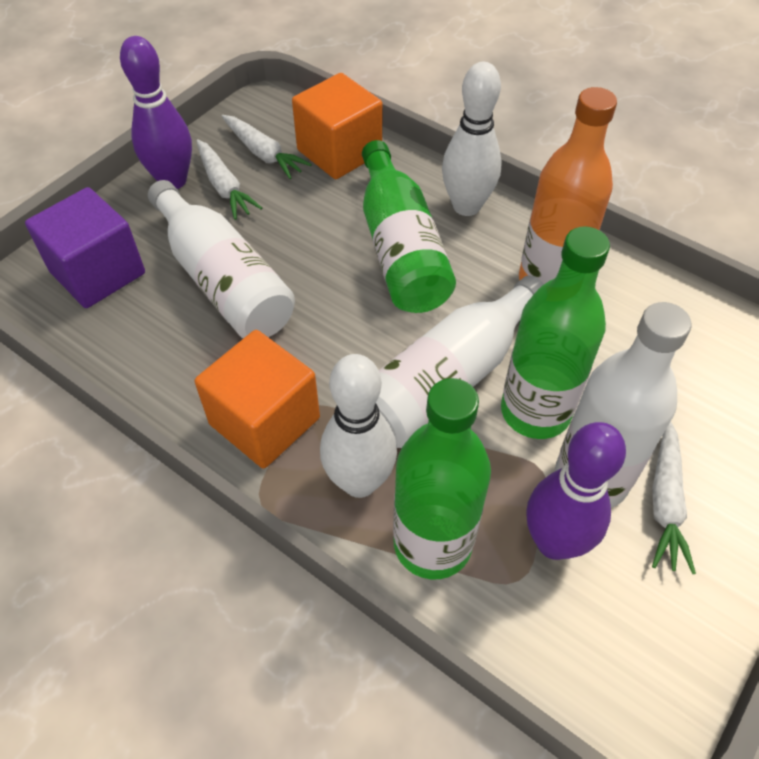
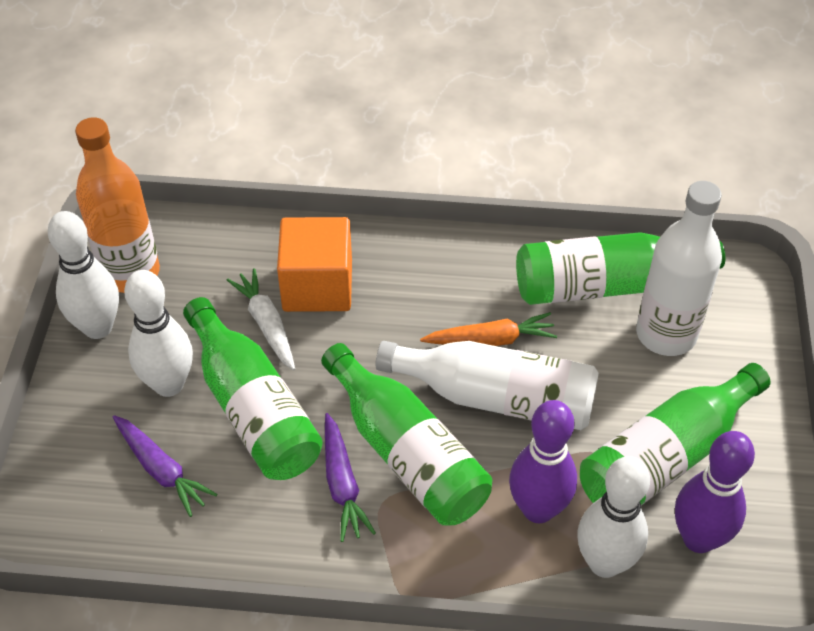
green bottle: [362,140,456,313] [393,378,491,580] [501,227,610,439] = 3 -> [183,297,323,480] [321,343,492,525] [516,232,725,305] [580,363,771,505] = 4
orange carrot: none = 0 -> [420,312,557,346] = 1
orange cube: [195,330,320,468] [292,73,382,179] = 2 -> [277,217,352,312] = 1
purple carrot: none = 0 -> [113,415,217,517] [325,413,376,542] = 2
purple cube: [25,187,145,308] = 1 -> none = 0
white bottle: [148,180,295,338] [376,275,544,448] [555,302,691,508] = 3 -> [375,341,599,430] [636,181,722,356] = 2
white bowling pin: [320,354,397,498] [442,62,502,216] = 2 -> [48,211,119,339] [124,270,193,397] [577,456,650,578] = 3
white carrot: [196,139,262,220] [222,115,312,179] [652,422,696,574] = 3 -> [227,268,295,370] = 1

